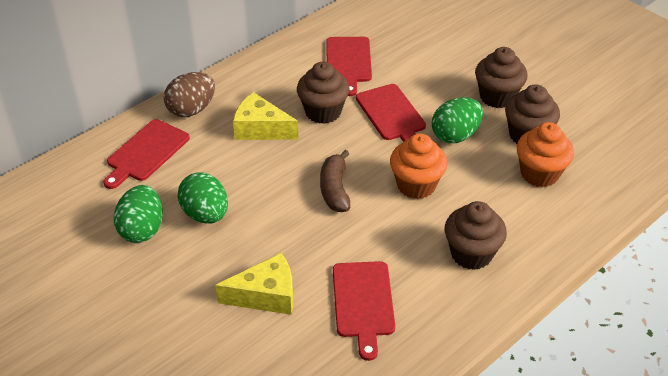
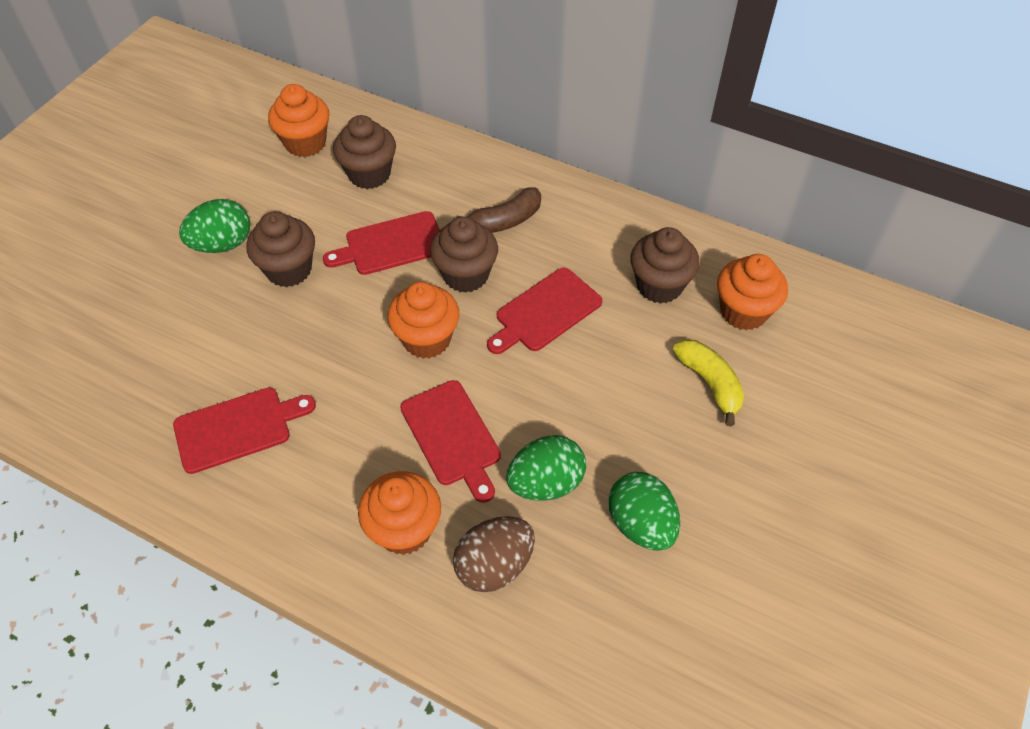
orange cupcake: [390,134,448,199] [517,122,574,187] = 2 -> [268,84,329,157] [358,471,441,555] [388,282,460,359] [717,254,788,330] = 4
yellow banana: none = 0 -> [673,339,744,426] = 1
yellow cheese: [215,253,293,315] [233,92,298,140] = 2 -> none = 0

